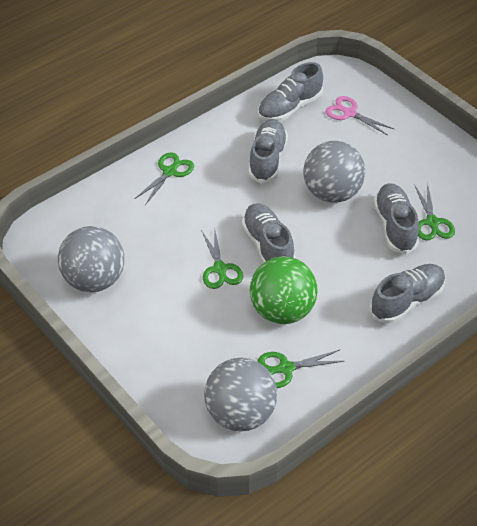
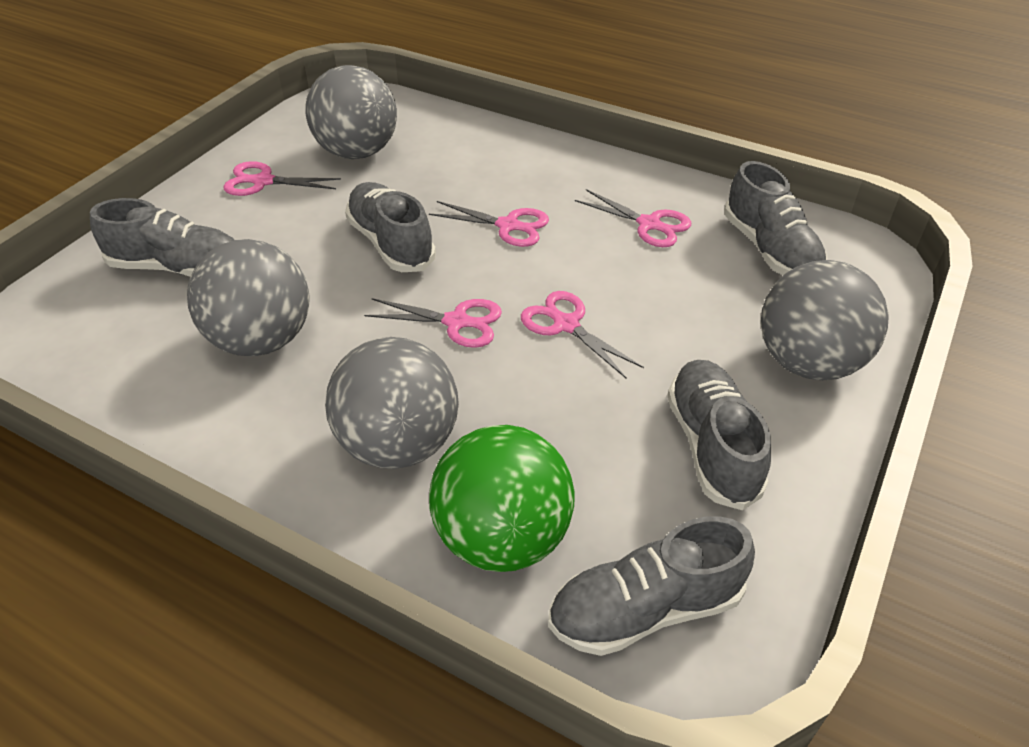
green scissors: [134,152,194,205] [201,227,243,289] [257,350,345,388] [414,183,455,240] = 4 -> none = 0
grey ball: [58,226,124,292] [204,358,277,431] [303,141,365,203] = 3 -> [187,239,310,356] [305,65,397,159] [325,337,459,469] [761,260,889,380] = 4
pink scissors: [325,96,394,135] = 1 -> [224,161,341,196] [364,298,502,348] [429,201,549,247] [521,291,644,379] [575,189,691,247] = 5

